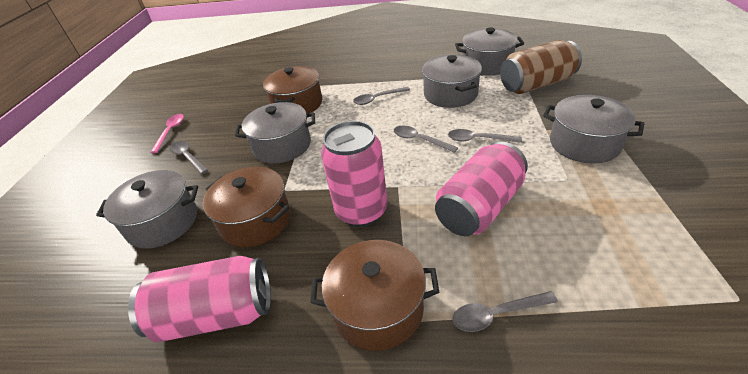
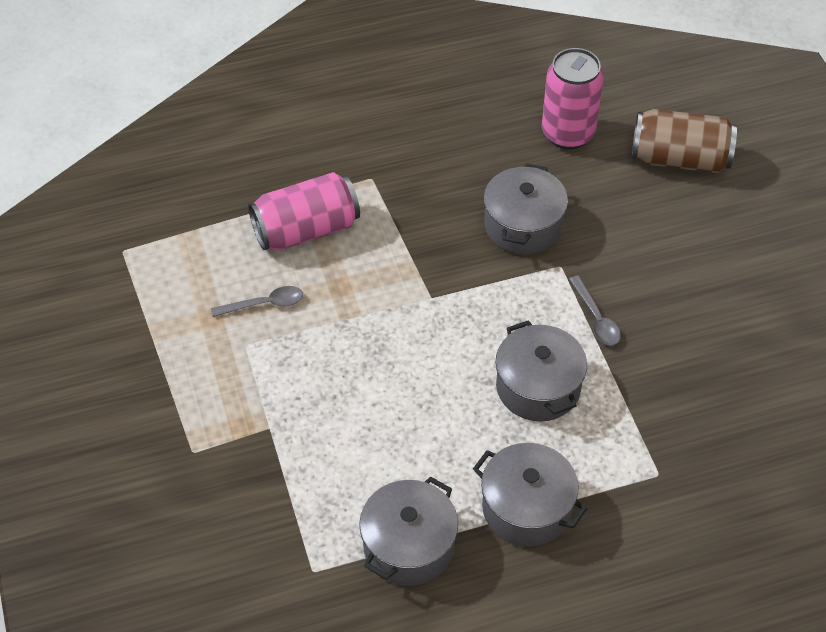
brown pot: [203,167,290,247] [263,66,322,114] [310,240,439,351] = 3 -> none = 0
grey pot: [96,170,198,249] [235,102,315,164] [422,55,482,108] [455,27,524,76] [543,95,644,164] = 5 -> [359,476,458,586] [473,443,587,547] [484,163,568,254] [495,320,587,421] = 4
grey spoon: [169,141,208,174] [353,87,410,105] [394,126,458,153] [448,129,522,143] [452,291,558,332] = 5 -> [211,286,303,317] [569,276,621,346] = 2
pink can: [128,256,271,342] [321,121,387,227] [435,141,528,236] = 3 -> [248,172,360,250] [542,48,604,149] = 2
pink spoon: [150,114,184,153] = 1 -> none = 0

